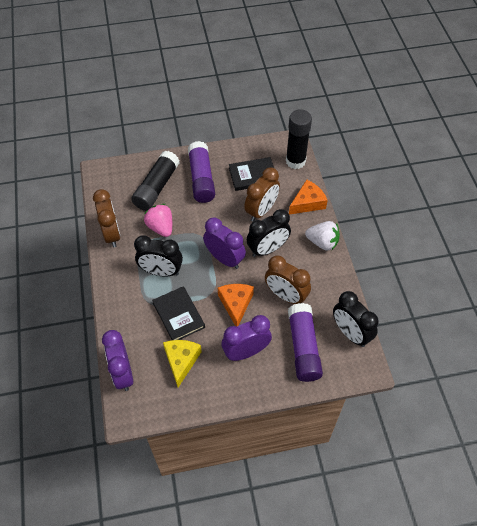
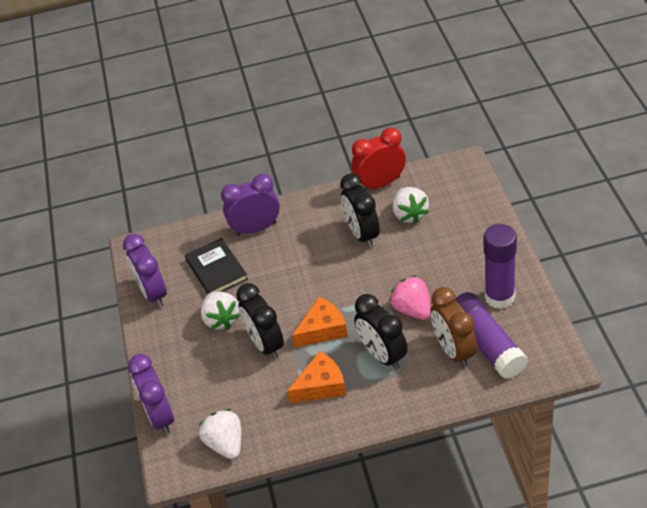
black book: [152,286,205,340] [229,157,274,191] = 2 -> [185,238,248,294] = 1
black glue stick: [131,151,180,211] [286,109,312,169] = 2 -> none = 0
brown clock: [93,189,120,247] [244,167,280,221] [265,255,311,304] = 3 -> [431,287,477,368] = 1
red clock: none = 0 -> [352,128,406,190] = 1
white strawberry: [305,221,340,251] = 1 -> [199,409,241,459] [201,292,240,330] [393,187,429,224] = 3
yellow cheese: [163,340,202,388] = 1 -> none = 0

